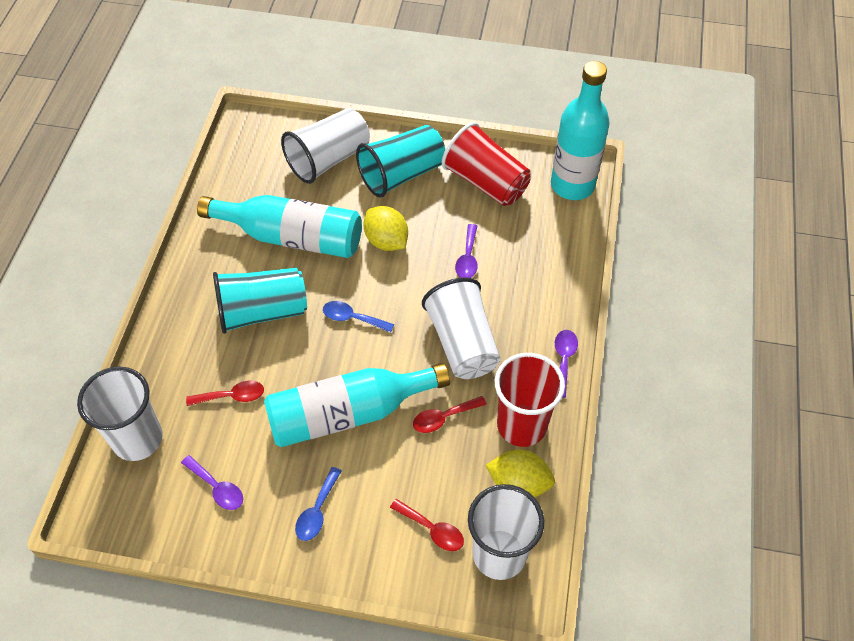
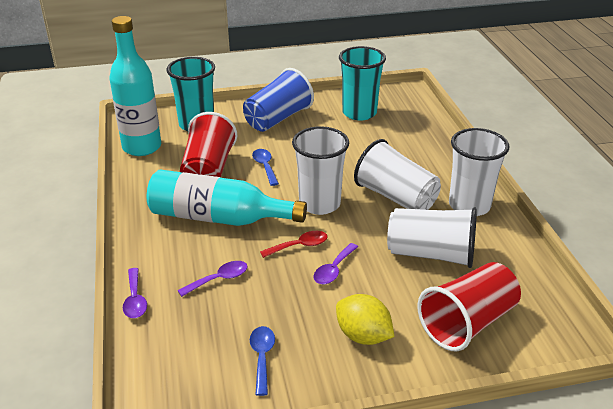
blue cup: none = 0 -> [243,68,314,132] = 1
red spoon: [186,381,264,406] [390,499,464,551] [413,396,487,433] = 3 -> [260,231,328,258] = 1
turquoise bottle: [197,195,362,258] [264,363,450,447] [551,61,610,200] = 3 -> [110,16,161,156] [147,169,307,226] = 2
yellow lemon: [364,206,408,251] [485,449,555,497] = 2 -> [336,294,395,345] = 1

